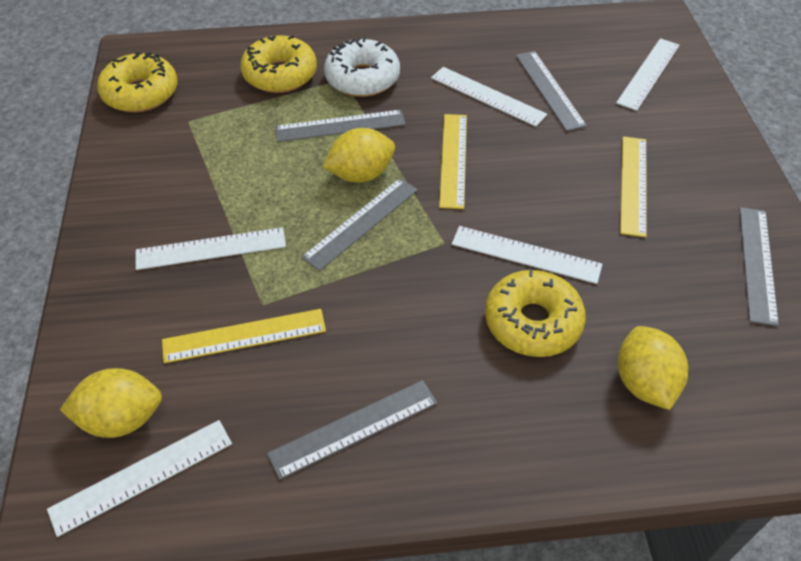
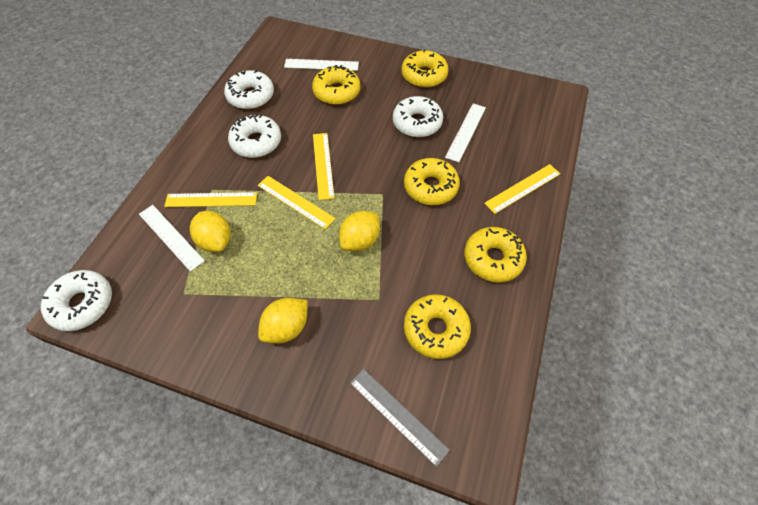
grey ruler: [267,380,437,480] [275,110,406,142] [301,178,418,271] [516,51,587,131] [739,207,779,326] = 5 -> [350,369,450,467] = 1
white donut: [324,37,400,97] = 1 -> [41,270,112,331] [224,70,274,109] [228,114,281,158] [393,96,443,137] = 4
white ruler: [47,420,232,537] [136,227,286,270] [431,67,547,127] [452,226,602,284] [616,38,680,111] = 5 -> [139,205,205,272] [284,59,359,71] [445,103,486,162] = 3
yellow donut: [97,52,178,112] [240,35,317,93] [485,269,586,357] = 3 -> [312,65,360,105] [401,49,449,88] [404,158,460,205] [404,294,471,359] [464,227,527,283] = 5
yellow ruler: [162,309,326,363] [439,114,467,209] [620,136,647,237] = 3 -> [164,192,257,207] [257,176,336,229] [313,133,334,200] [484,164,560,214] = 4

